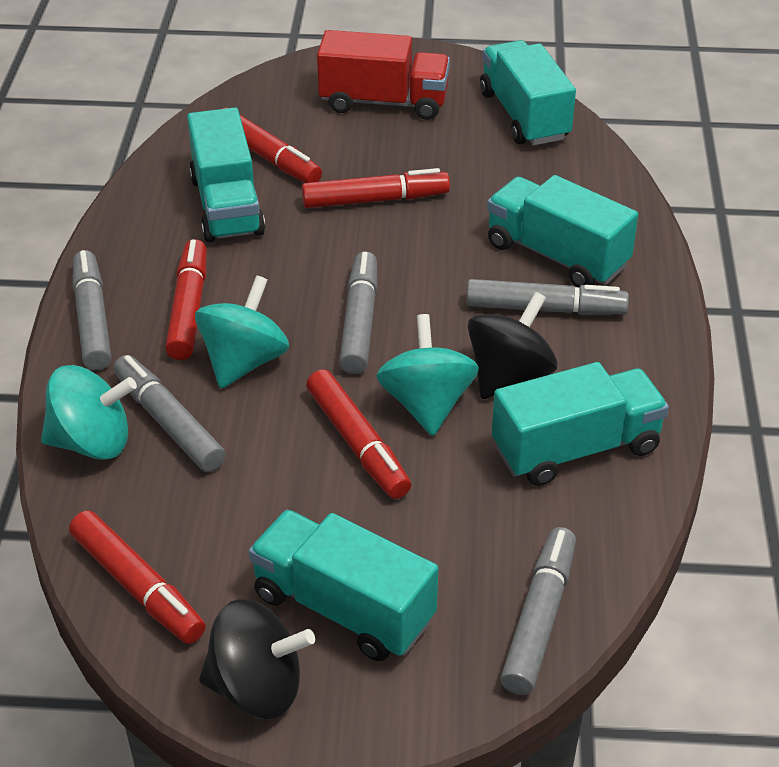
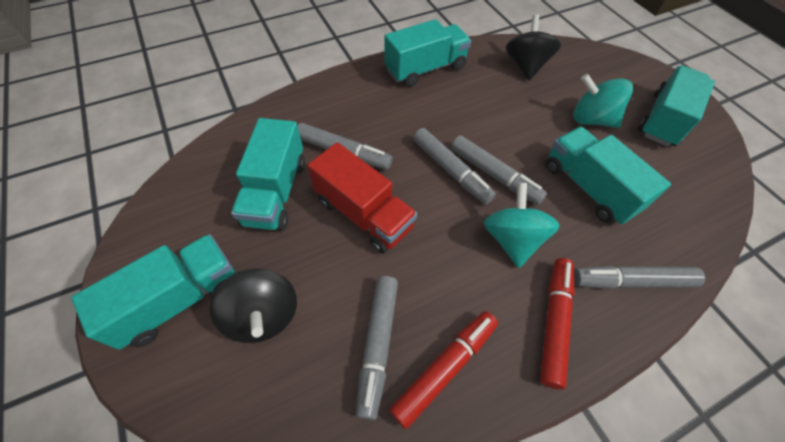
red marker: [69,510,206,644] [165,239,207,360] [222,108,322,183] [302,168,450,208] [306,369,411,499] = 5 -> [389,311,498,429] [540,258,574,390] = 2
turquoise spinning top: [41,365,137,460] [195,275,289,388] [376,314,479,436] = 3 -> [484,183,560,268] [573,74,633,128] = 2

